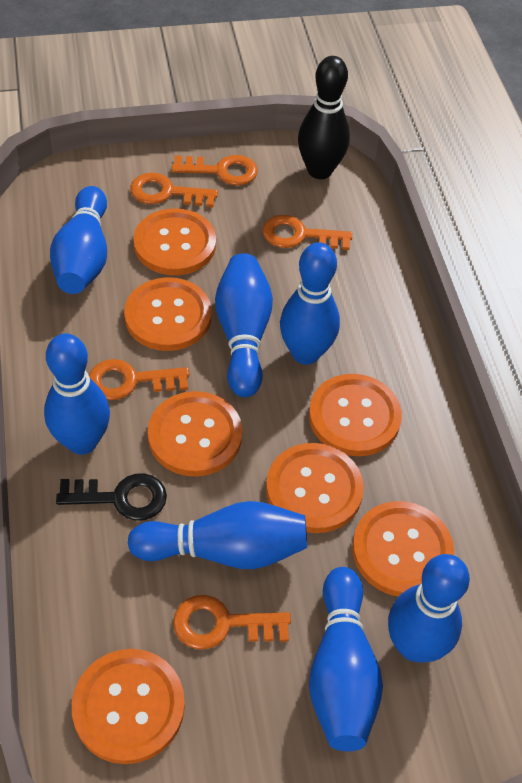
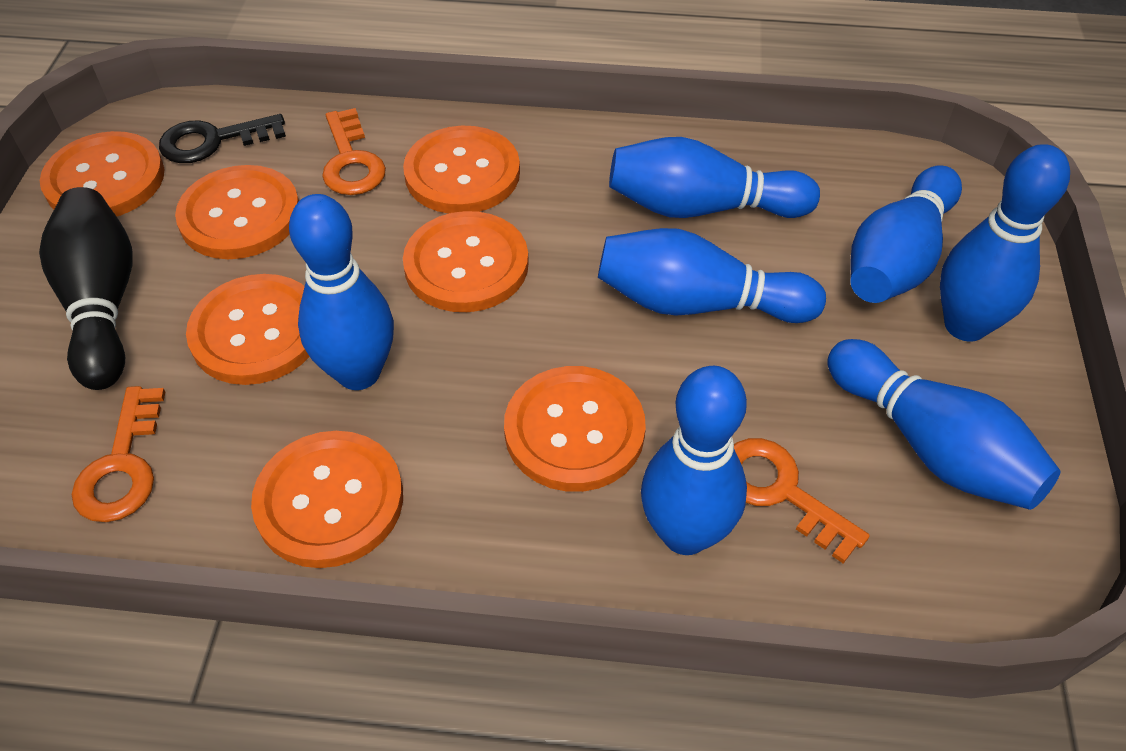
orange key: [89,359,189,400] [130,173,218,207] [172,155,258,185] [173,595,291,649] [263,215,352,250] = 5 -> [72,386,165,522] [322,108,386,195] [734,438,870,564] = 3

